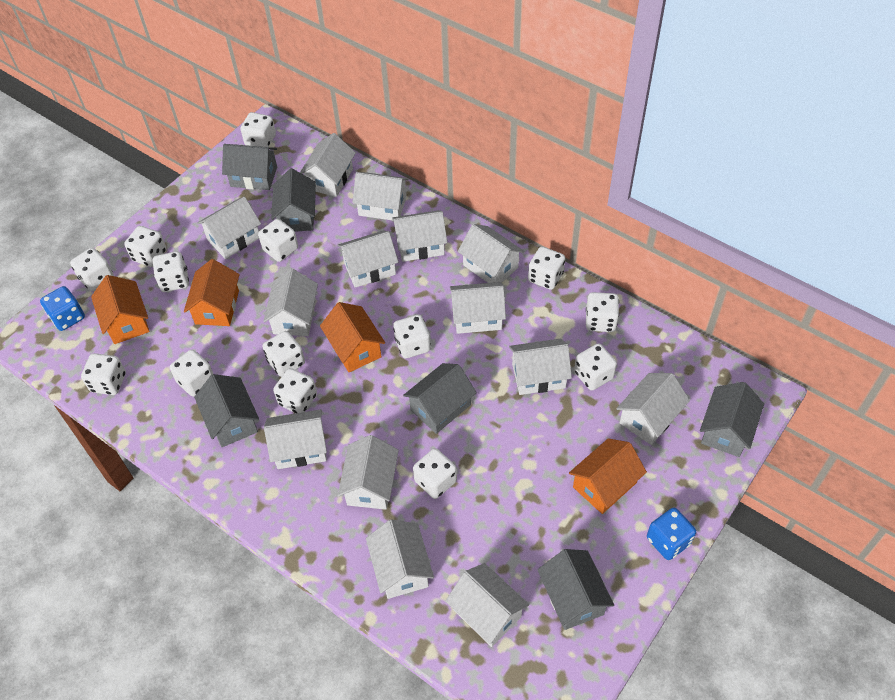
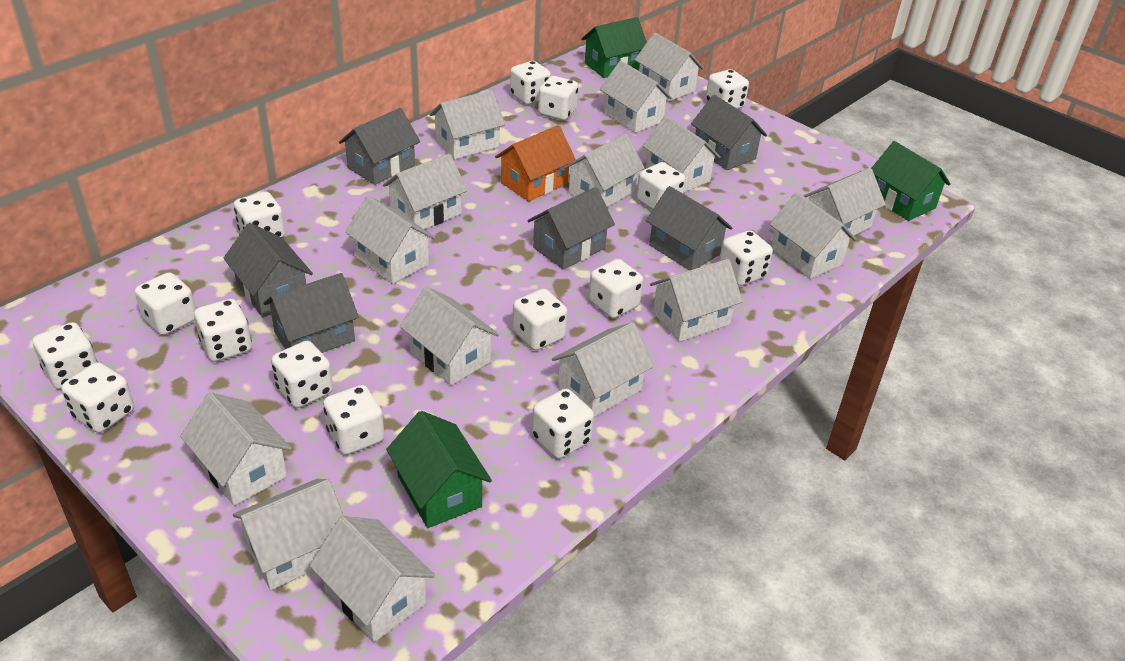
blue dice: [40,286,85,331] [647,508,696,560] = 2 -> none = 0
green house: none = 0 -> [386,411,492,528] [581,17,647,78] [871,141,951,221] = 3
orange house: [91,275,149,344] [184,259,240,326] [320,302,385,373] [569,438,647,514] = 4 -> [495,125,576,202] = 1
white dice: [70,248,114,291] [81,353,126,395] [124,226,167,267] [153,251,189,292] [170,349,214,396] [240,112,276,147] [258,219,298,262] [262,331,305,377] [273,368,317,413] [393,315,431,358] [413,448,457,499] [528,246,565,290] [574,343,617,390] [586,292,619,332] = 14 -> [33,322,97,389] [62,362,134,433] [135,272,196,335] [194,299,252,362] [234,192,285,238] [271,341,333,408] [323,385,385,455] [510,61,551,105] [512,289,568,350] [532,389,594,459] [538,76,578,121] [589,259,643,318] [636,162,685,210] [706,69,749,109] [719,230,773,286] = 15
white house: [197,197,261,259] [263,269,318,336] [264,409,327,469] [300,133,356,197] [337,231,398,288] [338,435,399,510] [352,172,409,221] [366,520,434,599] [392,210,447,262] [446,563,529,647] [450,282,506,334] [458,224,524,283] [509,338,572,395] [616,373,690,445] = 14 -> [180,392,292,506] [233,479,344,590] [310,516,435,642] [345,196,435,284] [383,154,468,229] [400,287,499,385] [430,90,505,160] [552,322,654,417] [564,134,645,207] [600,61,672,133] [635,33,704,101] [642,116,721,193] [650,259,743,342] [770,192,857,279] [803,168,886,235] = 15

